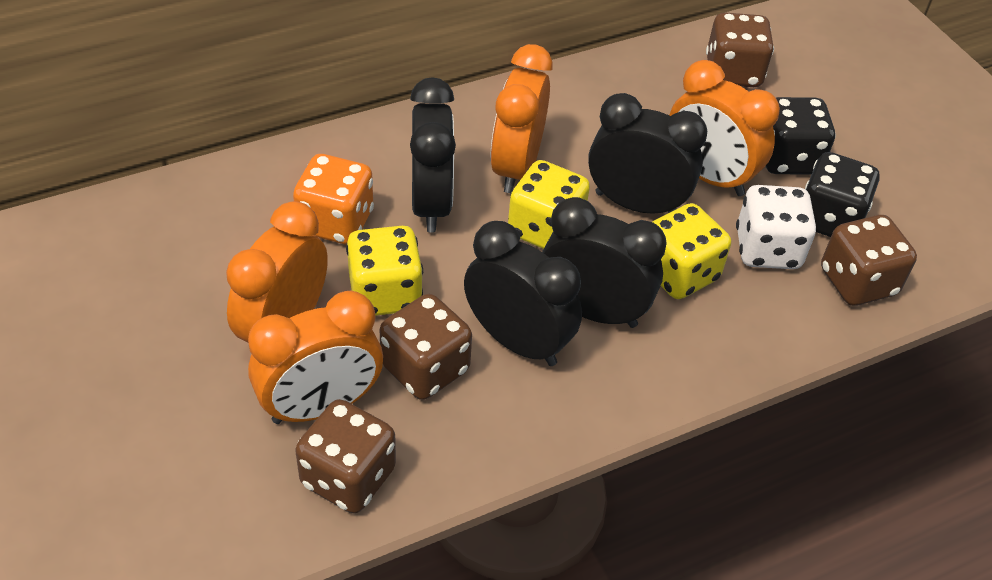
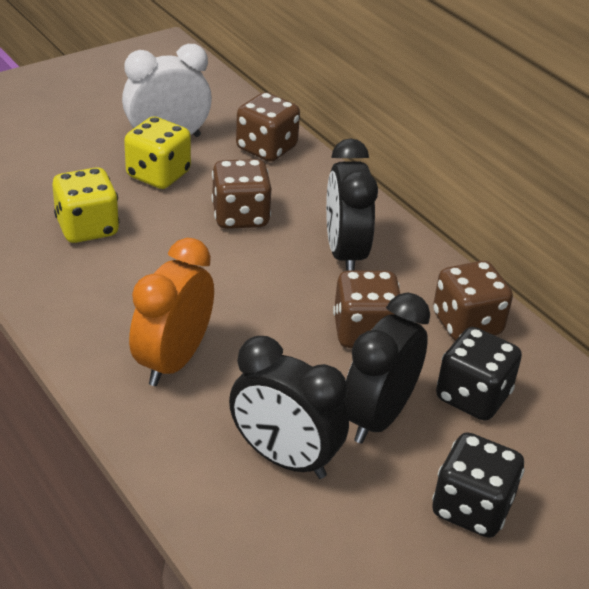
black clock: [410,77,456,233] [464,221,582,366] [542,197,667,328] [588,93,707,214] = 4 -> [229,336,349,479] [326,138,378,271] [344,293,430,444] = 3
orange clock: [226,201,328,342] [248,291,383,424] [490,44,552,193] [669,60,780,196] = 4 -> [129,238,214,386] = 1
orange dice: [293,154,374,245] = 1 -> none = 0
white clock: none = 0 -> [122,44,212,137] = 1
white dice: [736,185,816,269] = 1 -> none = 0
yellow dice: [346,226,423,316] [508,160,590,249] [652,203,731,299] = 3 -> [52,167,120,243] [124,117,191,189] = 2

